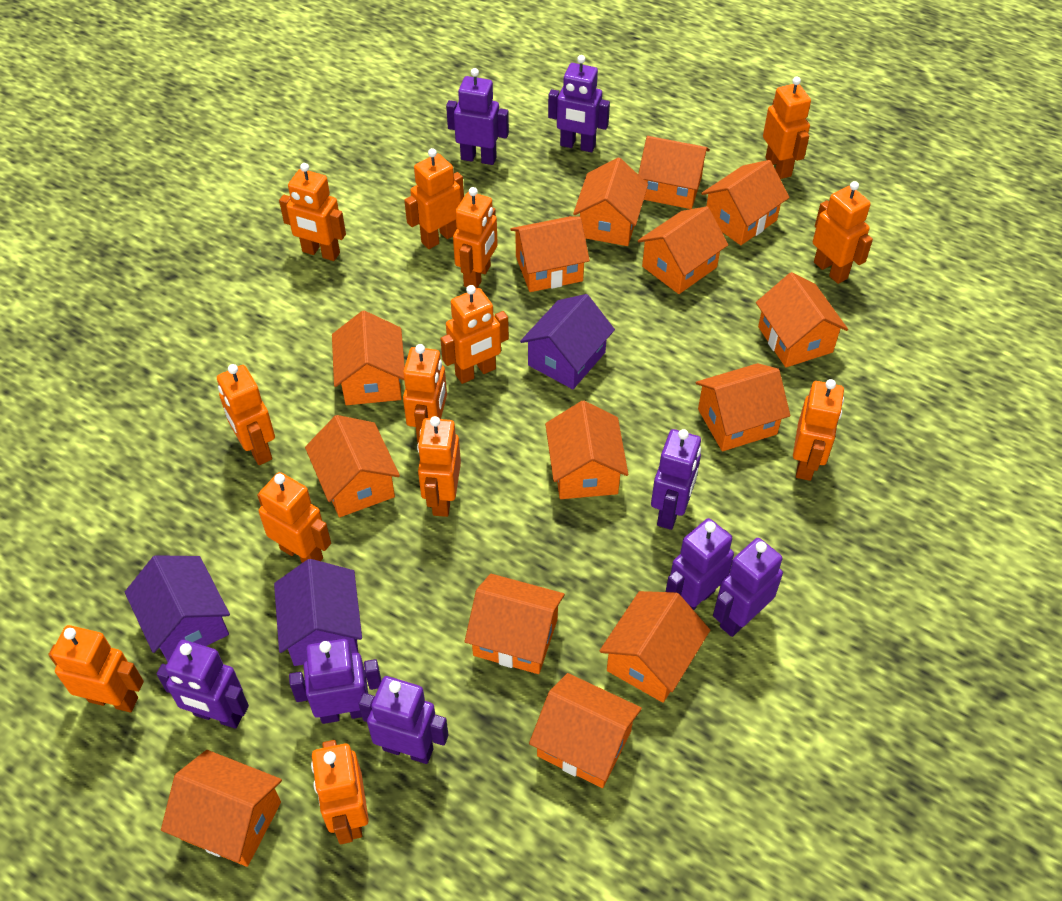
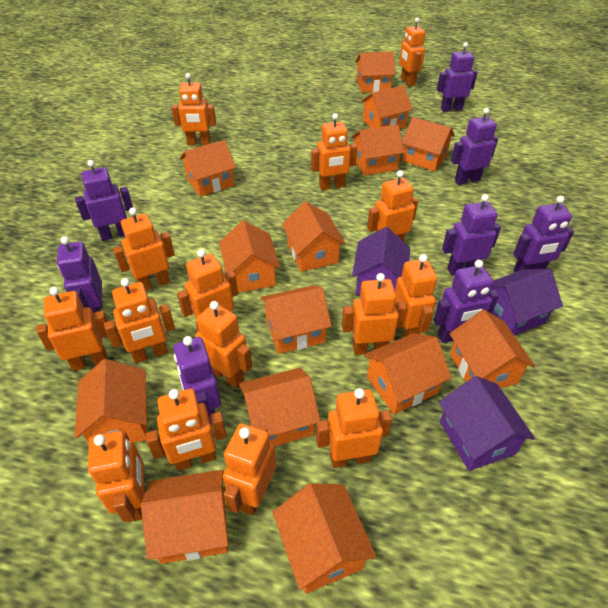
orange robot: [48,625,144,712] [217,364,275,465] [257,472,331,563] [279,163,346,261] [311,740,369,844] [403,344,447,442] [404,148,464,249] [417,416,461,517] [440,285,509,384] [453,187,498,288] [763,77,811,179] [793,379,844,481] [813,181,873,284] = 13 -> [36,287,108,371] [88,431,144,522] [104,278,175,363] [113,207,175,290] [146,389,227,471] [172,73,216,145] [177,249,238,319] [195,301,252,388] [223,423,276,515] [311,113,357,190] [316,388,392,468] [342,273,407,355] [367,170,418,241] [395,254,437,337] [399,18,425,87] = 15

